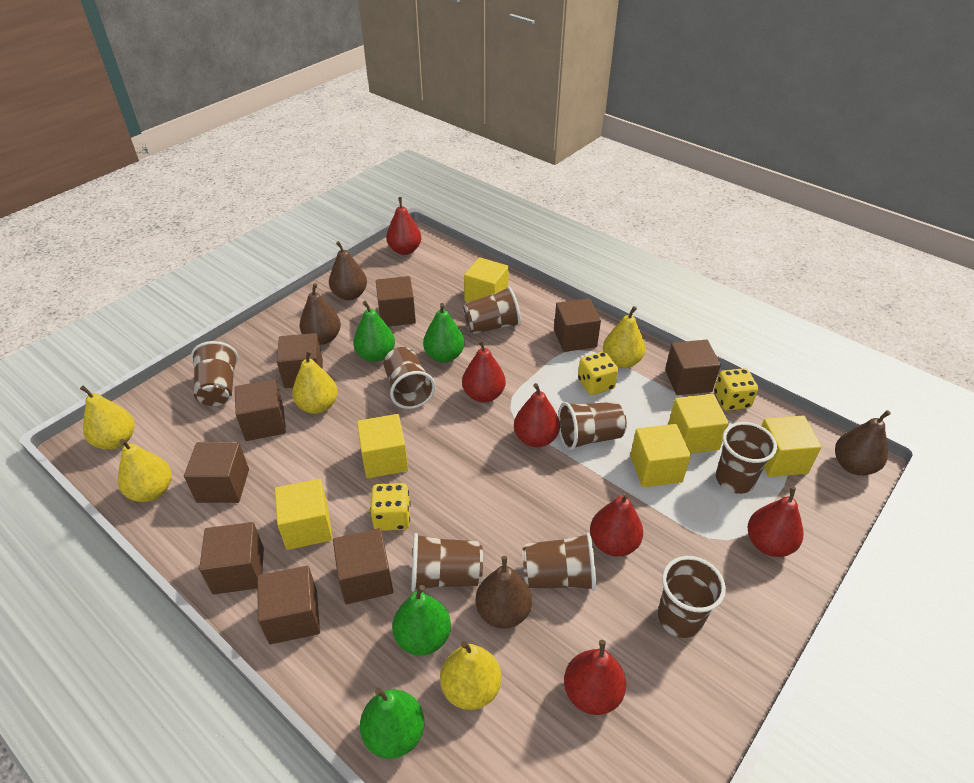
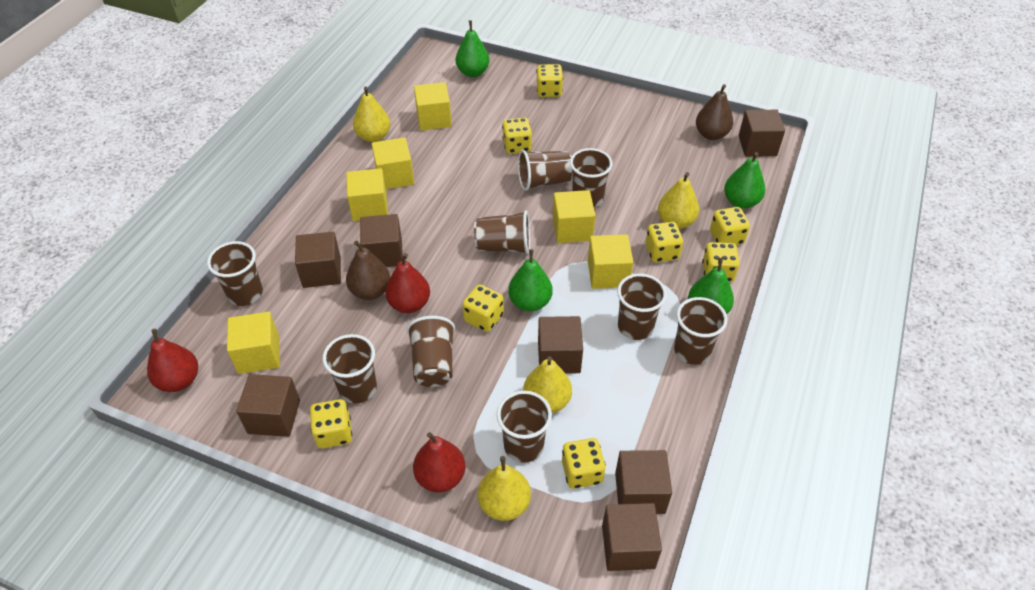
brown cube: [184,442,249,503] [199,522,264,594] [235,379,286,441] [257,566,320,644] [277,333,323,388] [333,528,393,604] [376,276,416,327] [554,298,601,352] [665,340,721,395] = 9 -> [236,374,300,437] [295,232,341,288] [360,214,403,267] [538,316,583,374] [602,503,662,571] [615,450,672,514] [738,110,785,157] = 7
brown cup: [191,341,238,406] [384,347,435,409] [411,533,483,592] [463,286,521,334] [522,532,596,591] [558,402,627,450] [658,556,726,638] [716,422,777,494] = 8 -> [207,241,263,306] [323,334,377,404] [407,316,455,387] [474,210,530,254] [497,391,552,463] [518,150,573,191] [570,148,613,207] [617,274,667,340] [674,297,727,365] = 9
brown pear: [300,283,341,344] [329,241,367,300] [475,556,532,629] [835,410,891,475] = 4 -> [346,241,390,300] [696,84,733,140] = 2
red pear: [386,197,422,255] [462,340,506,403] [514,383,560,447] [564,640,626,715] [590,493,643,557] [747,487,803,557] = 6 -> [147,329,198,392] [385,253,430,313] [413,432,466,492] = 3
yellow dice: [370,483,411,531] [578,352,618,395] [714,368,758,411] = 3 -> [310,399,352,448] [462,284,504,332] [502,118,532,154] [536,64,563,97] [562,438,606,489] [645,222,683,263] [702,242,740,282] [710,207,750,245] = 8
yellow pear: [80,385,134,450] [118,439,172,502] [292,350,338,414] [440,641,501,710] [603,306,645,368] = 5 -> [353,86,390,142] [478,456,531,521] [523,356,572,413] [658,172,699,229] = 4

